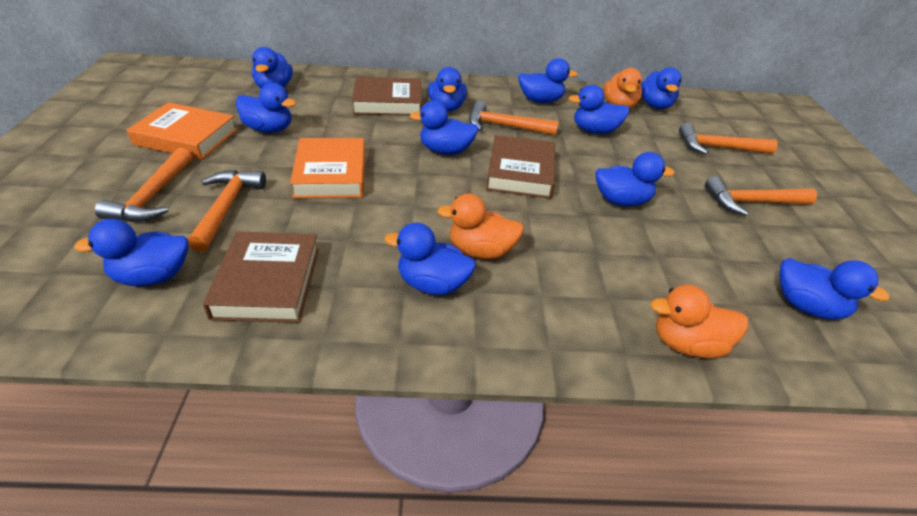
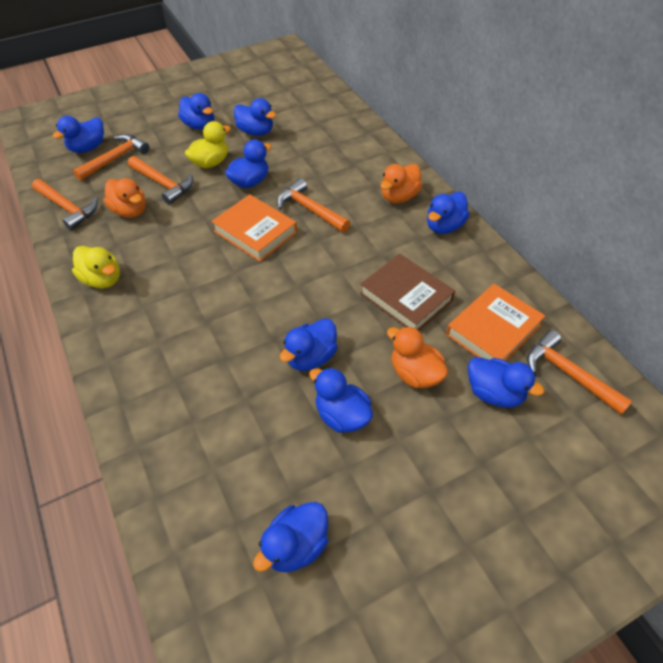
blue duck: [74,219,189,286] [236,83,296,133] [252,47,293,88] [384,223,476,295] [409,101,479,155] [428,67,467,111] [518,58,578,103] [568,84,629,134] [596,152,675,206] [641,67,682,109] [779,258,890,320] = 11 -> [53,116,104,153] [178,93,214,130] [225,140,272,188] [234,98,276,136] [253,502,328,572] [280,318,338,371] [309,367,373,433] [427,192,470,234] [468,357,544,408] = 9
brown book: [203,231,319,323] [352,77,422,116] [486,135,555,199] = 3 -> [360,254,455,331] = 1
yellow duck: none = 0 -> [72,246,120,289] [185,121,231,168] = 2

